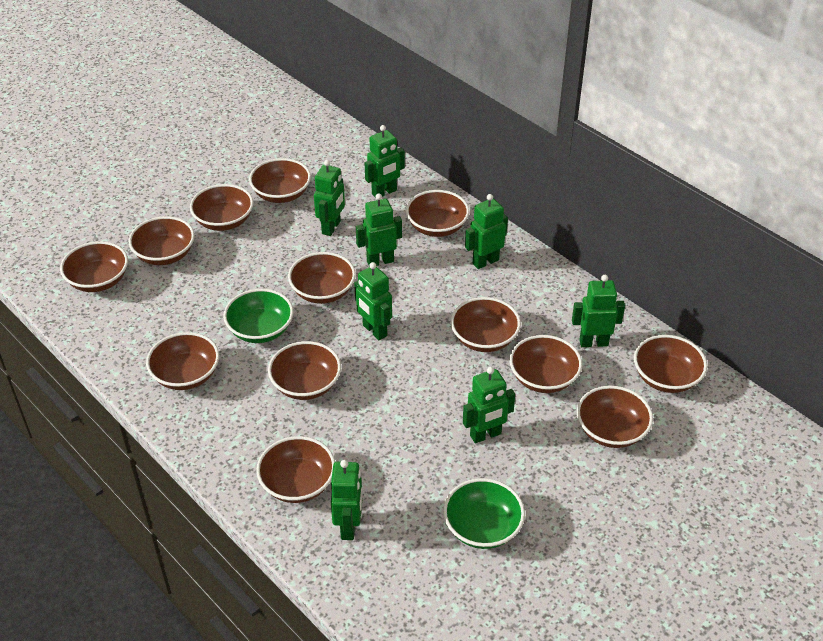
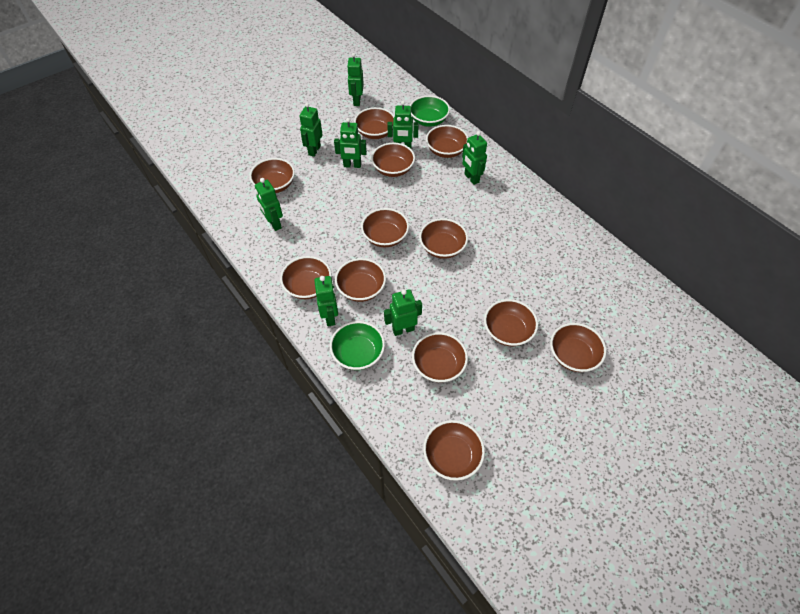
brown bowl: [60,241,128,292] [129,216,195,265] [146,332,219,390] [190,184,253,231] [249,158,311,203] [256,436,335,503] [268,341,341,400] [288,252,356,304] [406,190,469,237] [451,297,521,352] [509,335,582,393] [577,386,653,448] [634,335,707,393] = 13 -> [250,158,295,193] [280,256,332,299] [335,258,386,302] [354,107,395,139] [361,208,409,247] [371,143,415,177] [412,332,468,383] [419,218,468,259] [423,420,485,481] [426,125,468,158] [484,299,538,346] [550,323,606,372] = 12

